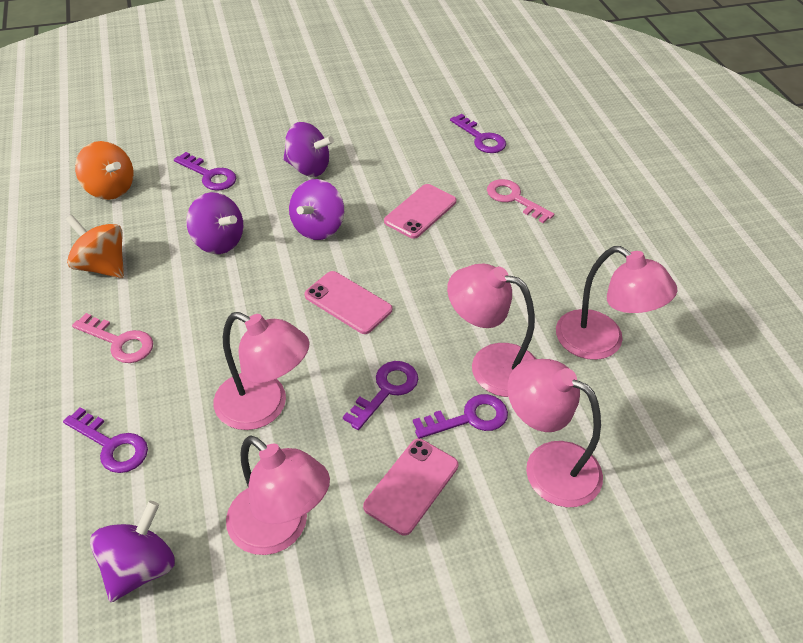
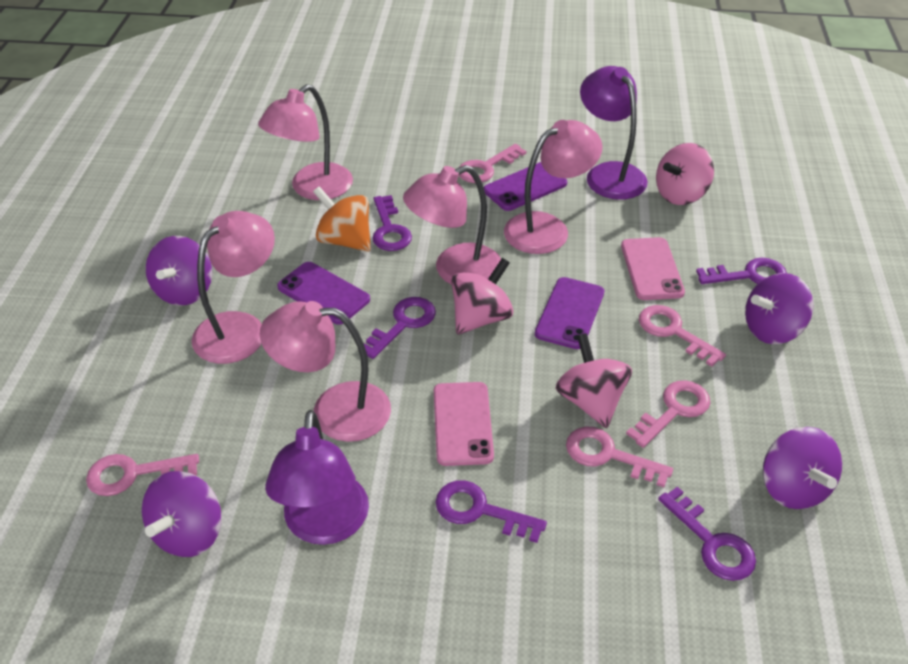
orange spinning top: [65,215,124,278] [75,141,134,200] = 2 -> [313,186,371,252] = 1
pink key: [72,313,153,363] [487,179,554,223] = 2 -> [86,454,199,496] [459,144,526,183] [566,426,673,487] [626,380,710,448] [639,305,726,367] = 5
pink phone: [304,271,392,334] [363,439,458,535] [384,184,456,239] = 3 -> [434,382,494,466] [621,237,685,300] = 2
pink spinning top: none = 0 -> [451,258,513,334] [556,333,632,428] [656,143,714,205] = 3
purple lamp: none = 0 -> [265,410,369,545] [580,66,648,200] = 2
purple phone: none = 0 -> [277,262,370,325] [484,162,567,211] [535,277,604,349] = 3

